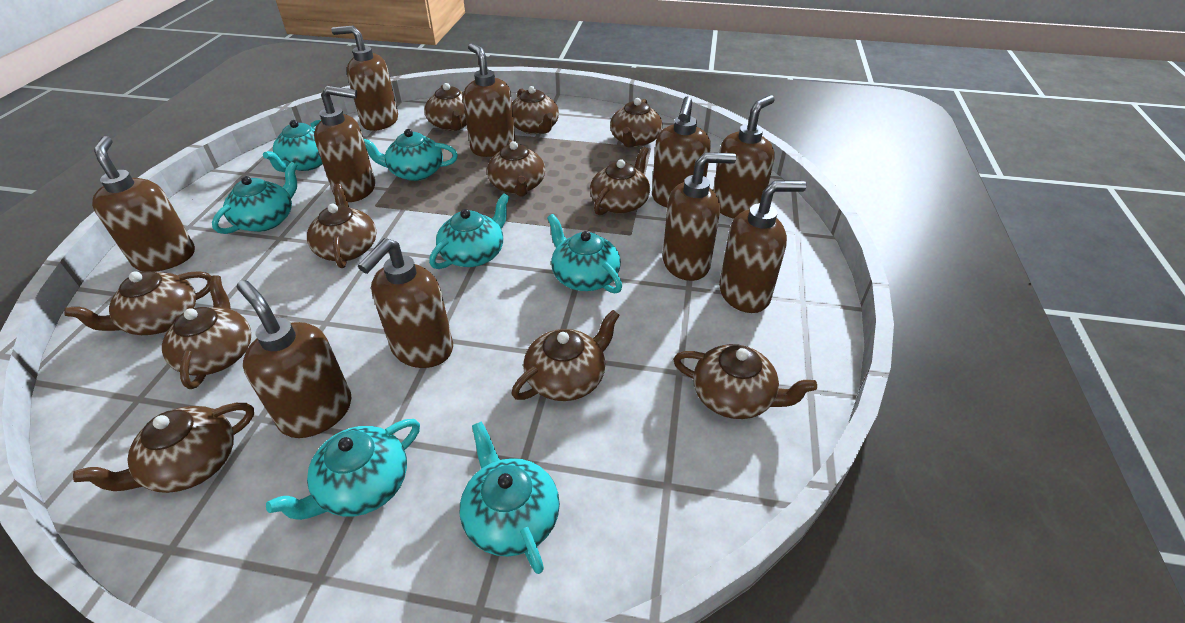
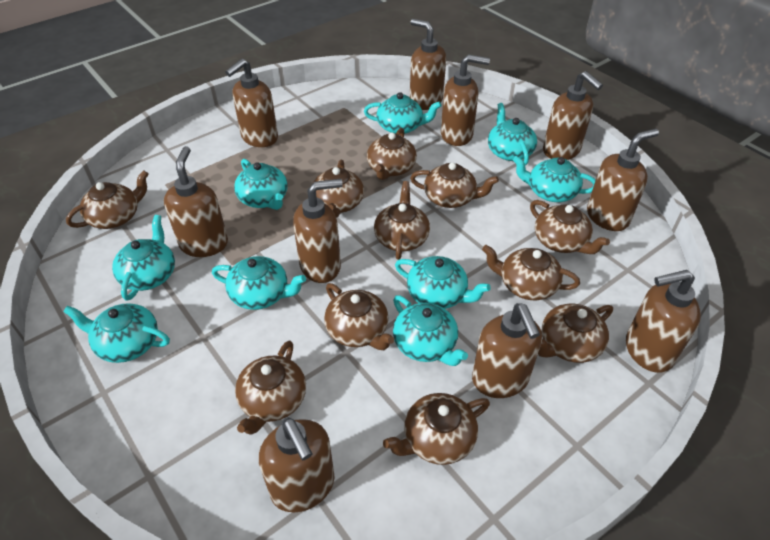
turquoise teapot: [212,162,298,234] [263,120,323,172] [266,419,420,520] [363,129,458,181] [429,193,510,269] [460,422,560,574] [547,214,622,293] = 7 -> [63,303,170,363] [112,215,175,301] [212,256,306,310] [234,159,288,210] [364,92,441,134] [393,295,468,366] [395,256,491,309] [488,103,537,165] [513,156,596,202] = 9

